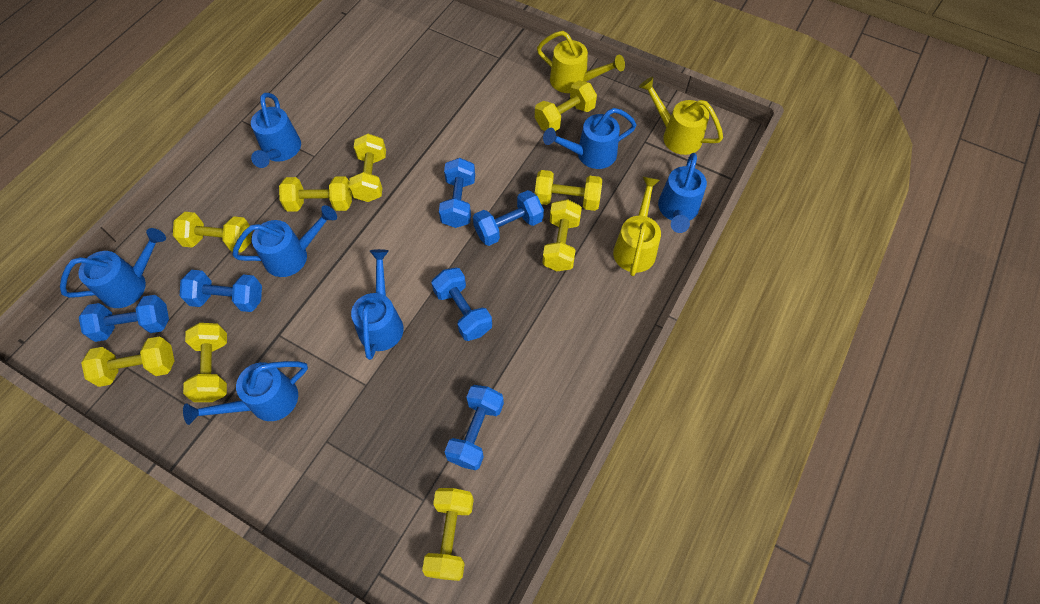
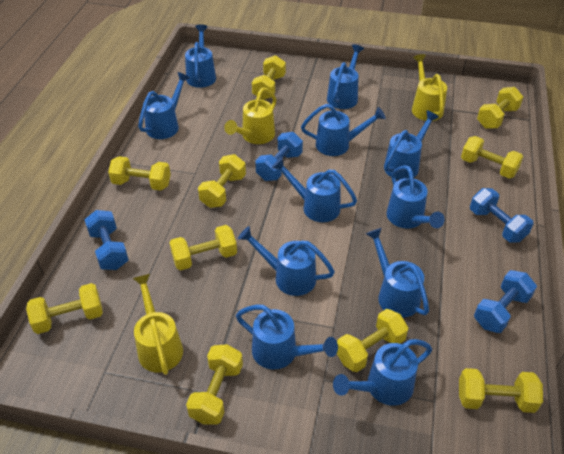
blue dumbbell: [79,295,169,342] [180,270,262,312] [431,268,492,341] [439,158,475,228] [444,385,504,470] [473,190,544,246] = 6 -> [84,210,129,270] [255,132,303,181] [470,188,533,243] [474,270,537,333] = 4
blue watering can: [60,228,166,308] [183,361,308,425] [232,205,337,277] [251,93,301,168] [351,249,403,360] [543,108,637,169] [658,153,707,233] = 7 -> [138,72,190,139] [185,24,216,88] [236,304,338,370] [238,226,335,296] [271,157,357,222] [301,104,386,156] [327,44,364,109] [333,339,432,406] [366,228,429,318] [384,110,439,180] [386,165,445,228] = 11
yellow dumbbell: [81,336,175,387] [173,212,252,252] [183,323,227,402] [279,176,352,212] [349,134,386,202] [422,488,474,581] [535,80,597,131] [535,170,602,211] [543,199,582,271] = 9 -> [26,283,103,334] [108,156,171,191] [169,225,237,271] [186,344,243,425] [198,154,246,208] [252,55,286,100] [337,309,408,372] [459,368,543,413] [461,136,523,178] [477,87,523,129] = 10

